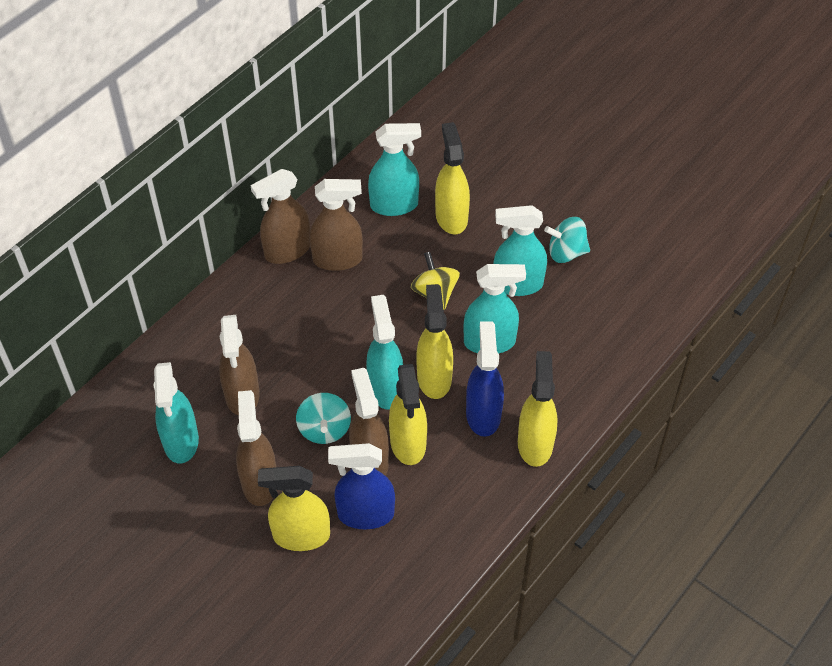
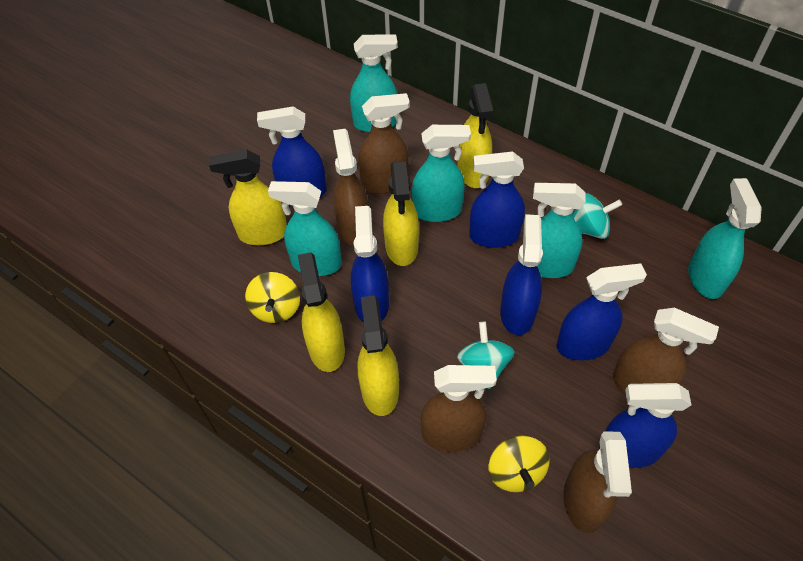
blue spray bottle: [328,443,395,529] [466,321,504,437] = 2 -> [257,106,327,197] [351,206,389,323] [469,152,525,248] [500,214,543,335] [557,263,647,360] [599,383,691,468] = 6
yellow spinning top: [411,252,460,310] = 1 -> [245,272,300,323] [489,436,550,492] = 2

